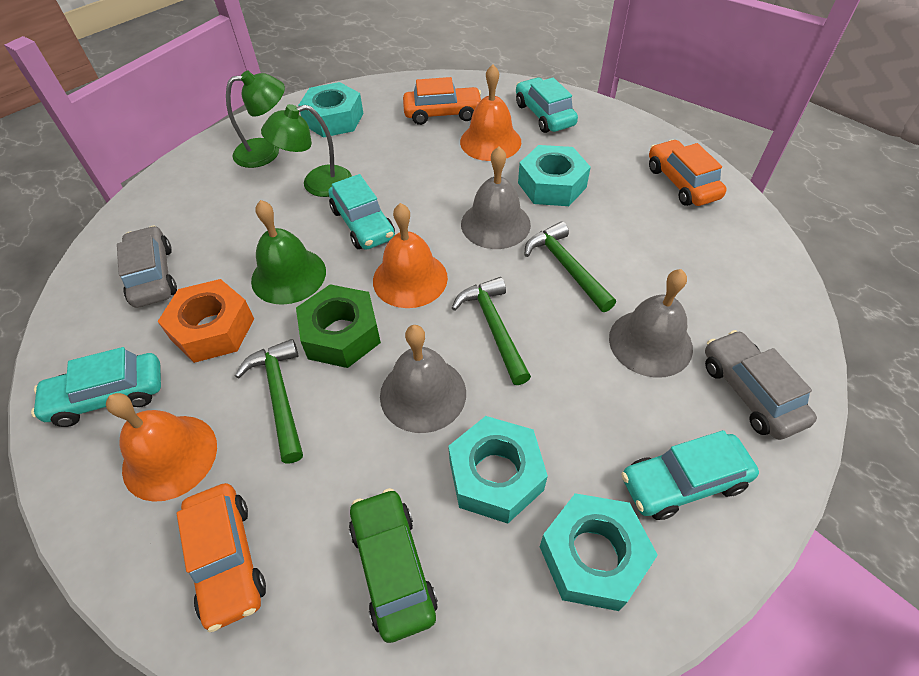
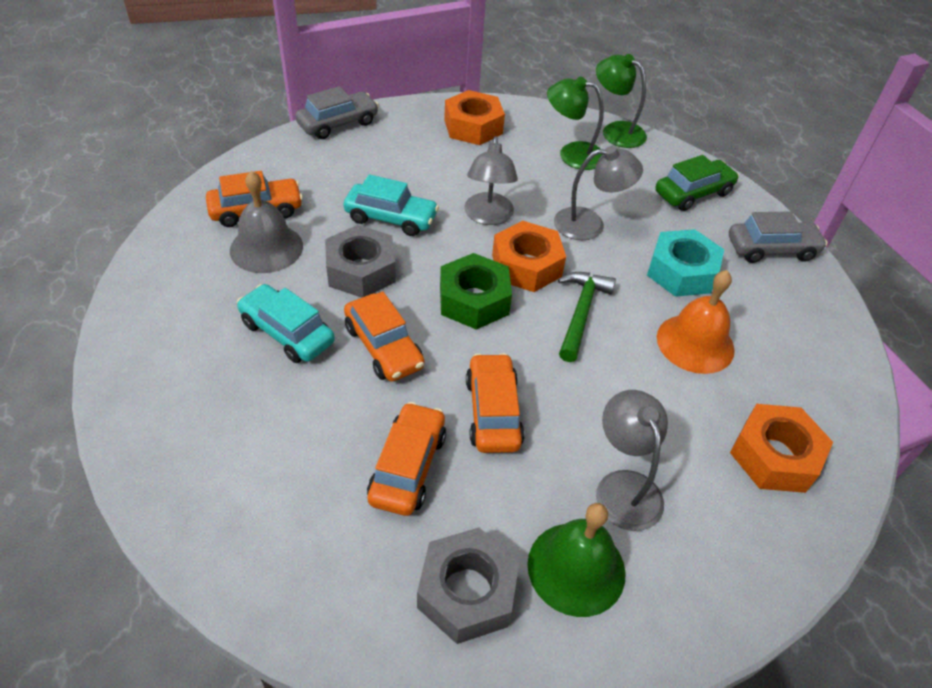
green hammer: [235,339,303,464] [452,277,531,385] [524,221,616,312] = 3 -> [558,272,616,362] = 1
grey bell: [380,325,466,433] [461,147,531,249] [609,269,693,378] = 3 -> [230,171,303,273] = 1
grey lamp: none = 0 -> [464,136,518,225] [554,146,643,240] [596,390,668,531] = 3
grey nut: none = 0 -> [325,225,396,298] [417,527,520,644] = 2
orange bell: [106,393,217,502] [373,203,448,308] [460,64,521,161] = 3 -> [657,270,735,374] = 1
orange car: [177,483,266,632] [403,77,481,125] [649,139,727,206] = 3 -> [206,171,303,227] [344,292,424,381] [367,402,446,516] [466,353,525,453] = 4
orange nut: [157,279,254,363] = 1 -> [444,90,505,145] [492,221,566,292] [730,404,833,493] = 3
turquoise car: [31,347,161,427] [328,174,395,250] [516,77,578,133] [621,430,759,520] = 4 -> [237,284,335,363] [343,174,439,236] = 2
turquoise nut: [298,82,363,138] [448,416,548,524] [518,145,591,206] [540,493,658,611] = 4 -> [647,229,724,297] = 1

